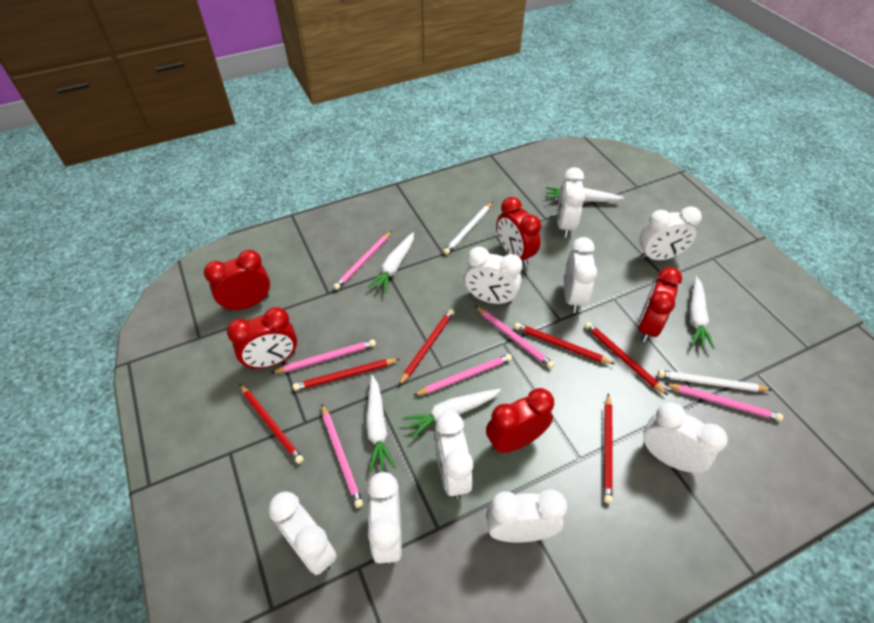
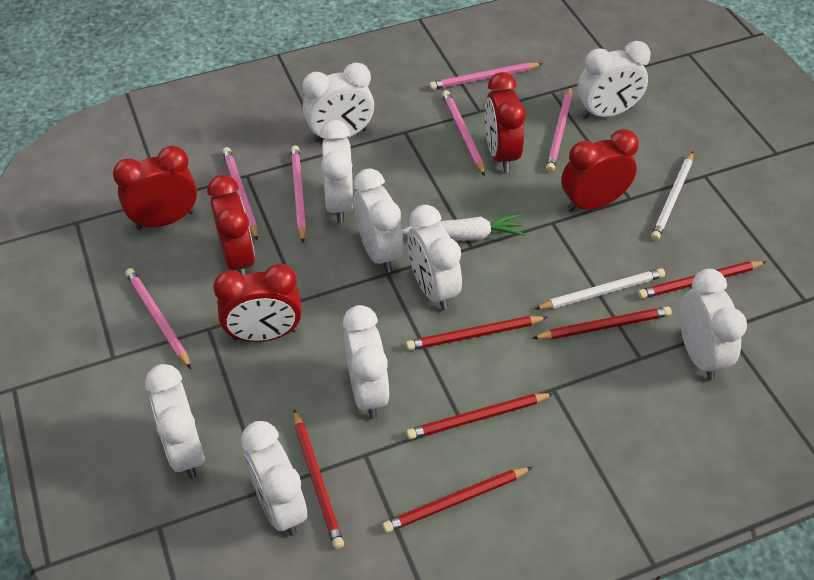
white carrot: [366,375,395,472] [368,232,414,293] [403,389,501,439] [546,187,624,202] [690,276,715,349] = 5 -> [402,214,525,241] = 1

